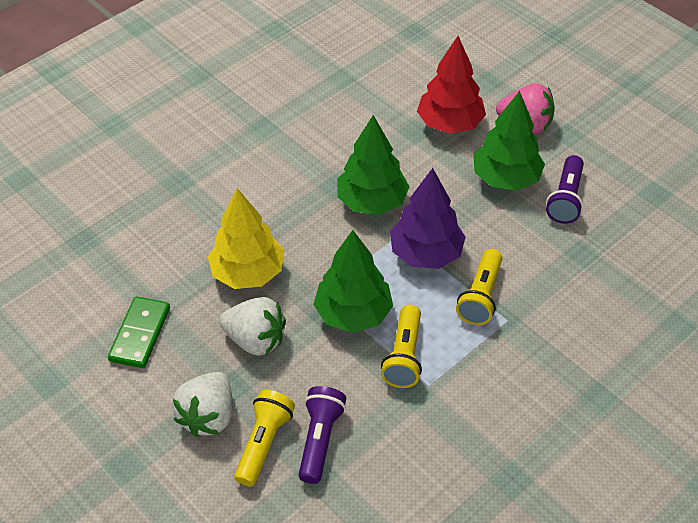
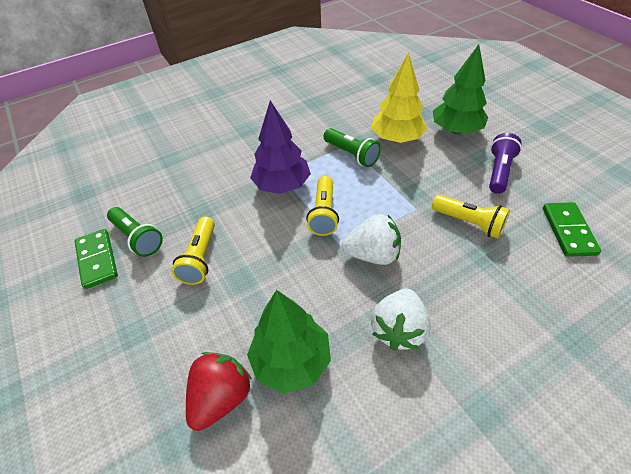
green domino: [108,297,170,368] = 1 -> [75,229,118,289] [543,202,601,257] = 2
green flashlight: none = 0 -> [107,207,163,257] [324,128,381,167] = 2
green tree: [313,230,393,333] [337,115,410,215] [473,91,545,191] = 3 -> [247,290,331,393] [433,44,488,134] = 2
pink strawberry: [496,83,555,134] = 1 -> none = 0
purple flashlight: [299,386,346,484] [546,155,584,224] = 2 -> [489,133,522,194] = 1
red strawberry: none = 0 -> [186,352,252,431] = 1
red tree: [417,36,486,134] = 1 -> none = 0

